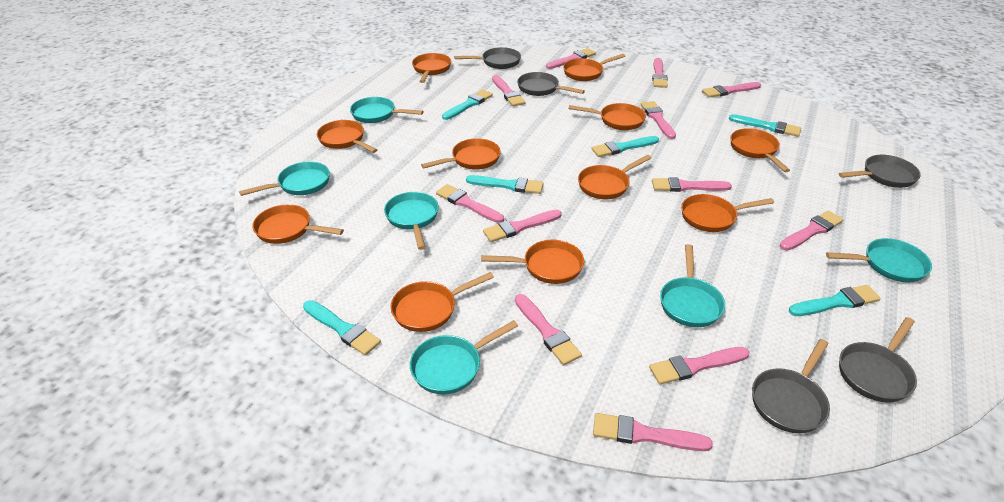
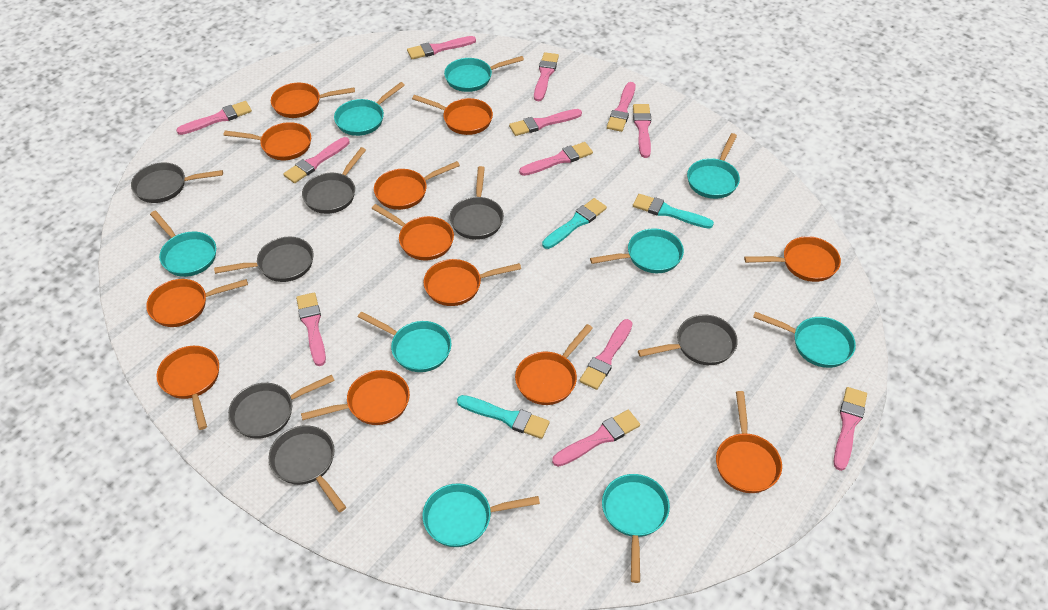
grey pan: [454,47,521,69] [517,72,585,96] [752,339,830,433] [839,155,921,188] [839,317,917,402] = 5 -> [131,163,223,203] [214,237,314,282] [228,375,335,439] [269,425,346,512] [302,147,366,214] [450,166,504,240] [638,314,738,365] = 7
orange pan: [252,204,344,244] [317,120,377,153] [390,272,494,332] [412,53,451,83] [421,138,501,170] [481,240,584,284] [563,54,625,81] [569,103,646,130] [578,155,651,199] [681,194,774,232] [730,128,790,172] = 11 -> [146,279,248,327] [156,346,219,430] [224,122,311,160] [271,83,355,118] [301,370,410,425] [371,204,454,260] [374,161,460,210] [412,95,493,135] [424,259,521,306] [515,324,593,405] [716,391,782,493] [744,236,841,282] = 12
turquoise brush: [303,300,381,355] [442,90,493,120] [466,175,544,194] [591,136,659,157] [729,114,801,137] [789,285,881,316] = 6 -> [457,395,550,439] [542,198,607,249] [633,194,714,229] = 3
turquoise pan: [239,161,330,196] [350,97,423,123] [384,192,439,250] [410,320,518,394] [660,244,725,327] [826,238,932,283] = 6 -> [150,211,216,277] [334,82,405,136] [358,311,452,372] [423,483,540,547] [444,56,524,92] [590,229,684,273] [602,474,670,583] [687,133,740,199] [753,311,856,368] = 9

